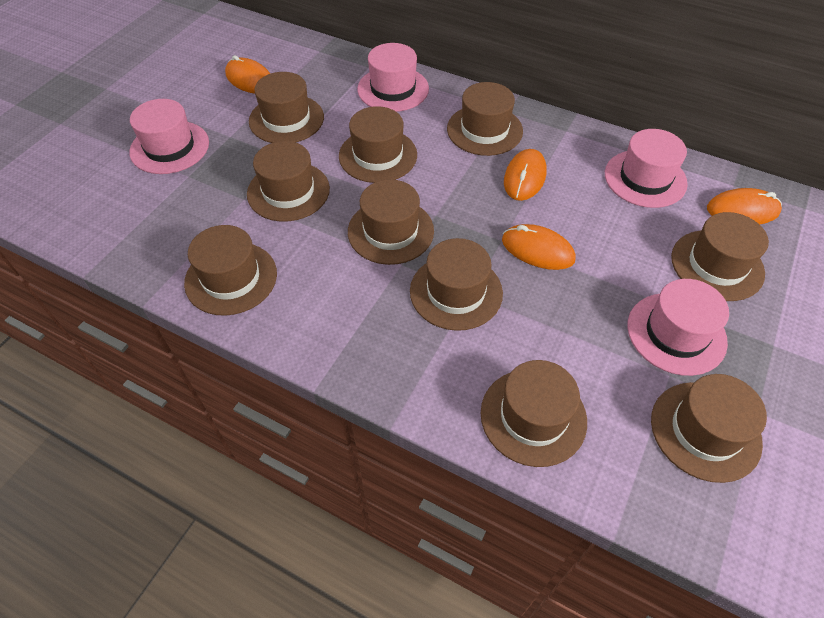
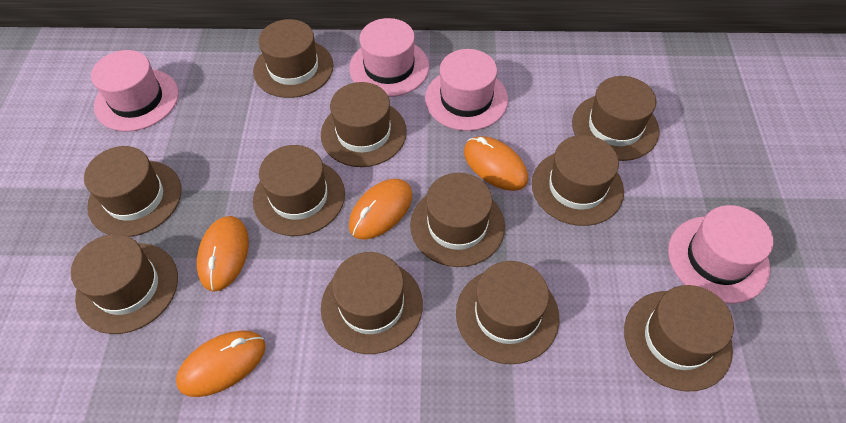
brown hat: [184,225,277,316] [247,141,330,221] [249,72,324,143] [339,106,417,183] [348,179,434,265] [410,238,503,331] [447,82,523,156] [481,360,587,467] [651,374,767,483] [671,212,769,301] = 10 -> [71,234,178,334] [84,146,181,237] [253,19,333,98] [253,145,345,236] [321,82,407,167] [321,252,423,354] [410,173,505,267] [456,261,559,364] [532,135,624,226] [572,76,660,161] [624,285,734,392] = 11

